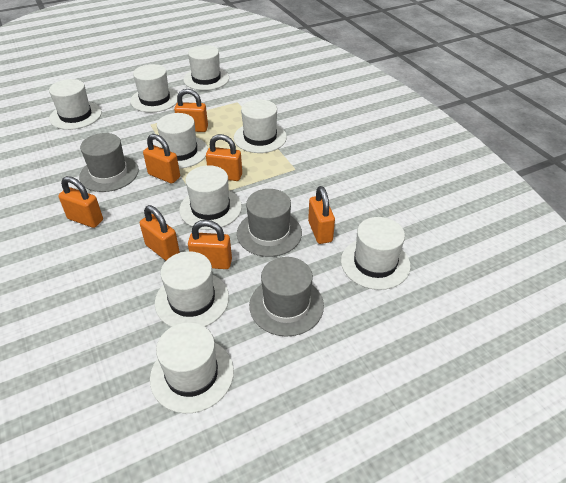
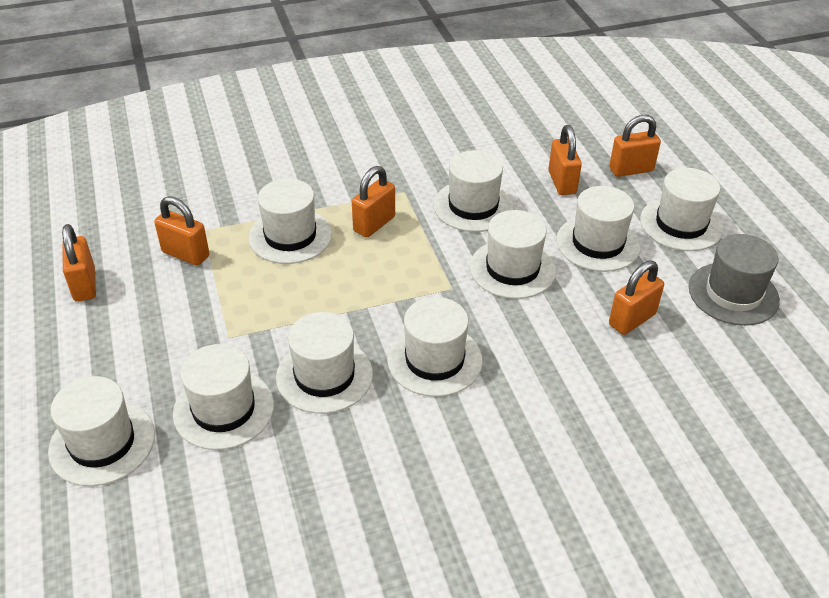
grey hat: [79,133,139,192] [237,189,302,257] [249,257,324,336] = 3 -> [689,234,780,326] = 1
orange padlock: [59,176,103,228] [140,205,180,261] [143,134,180,184] [174,89,208,132] [188,220,232,269] [206,134,242,181] [308,186,335,244] = 7 -> [62,224,96,301] [154,196,209,266] [352,166,395,237] [548,125,582,195] [609,115,661,177] [609,260,664,335] = 6

